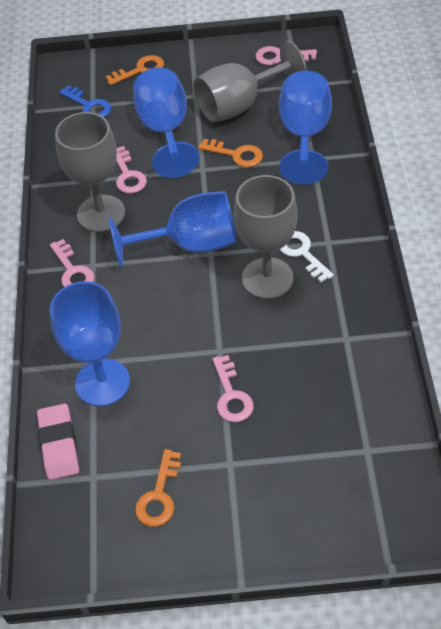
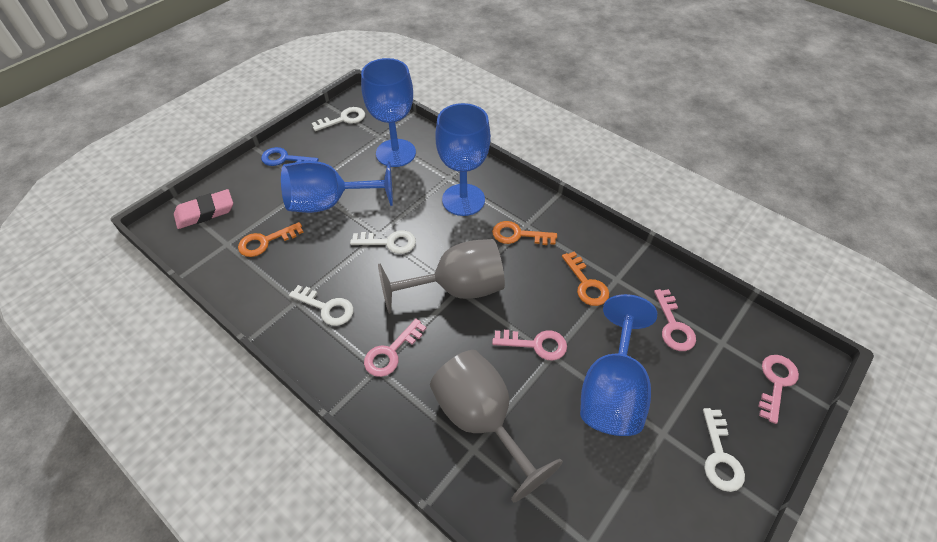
grey goblet: [55,112,125,232] [194,41,307,123] [234,175,298,299] = 3 -> [378,239,505,314] [430,350,563,503] = 2
white key: [280,231,334,283] = 1 -> [289,285,353,326] [312,107,365,131] [350,230,416,254] [703,408,745,492] = 4

